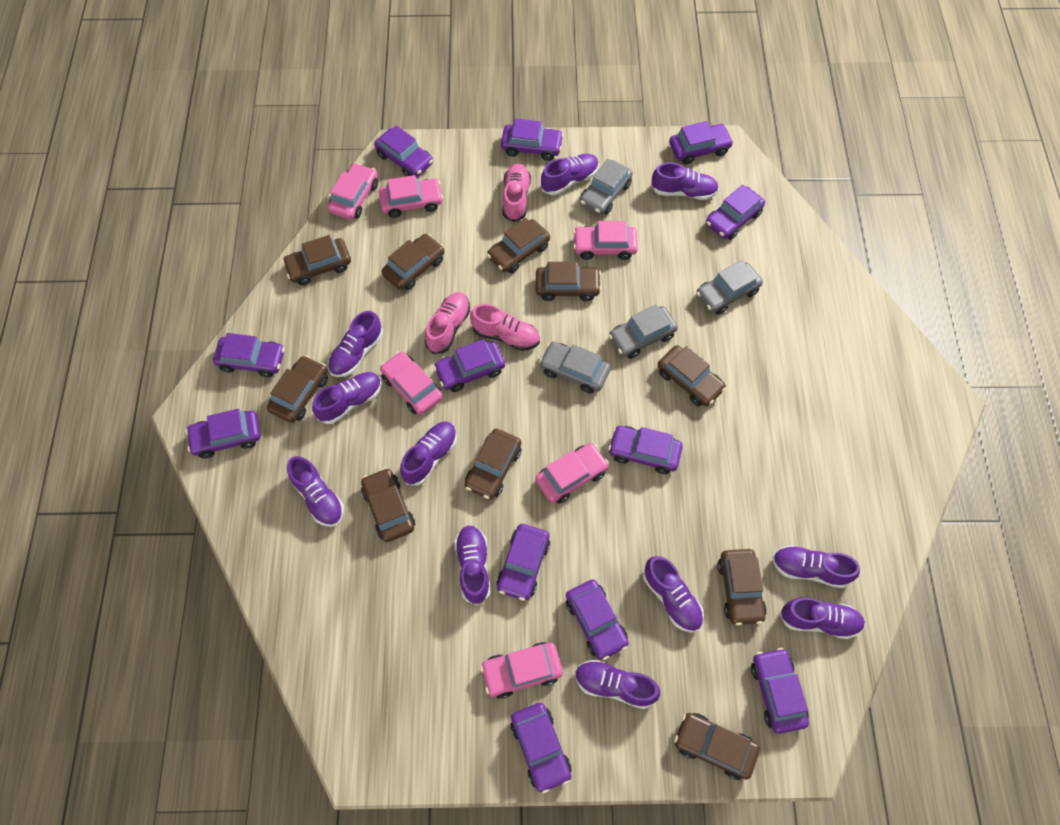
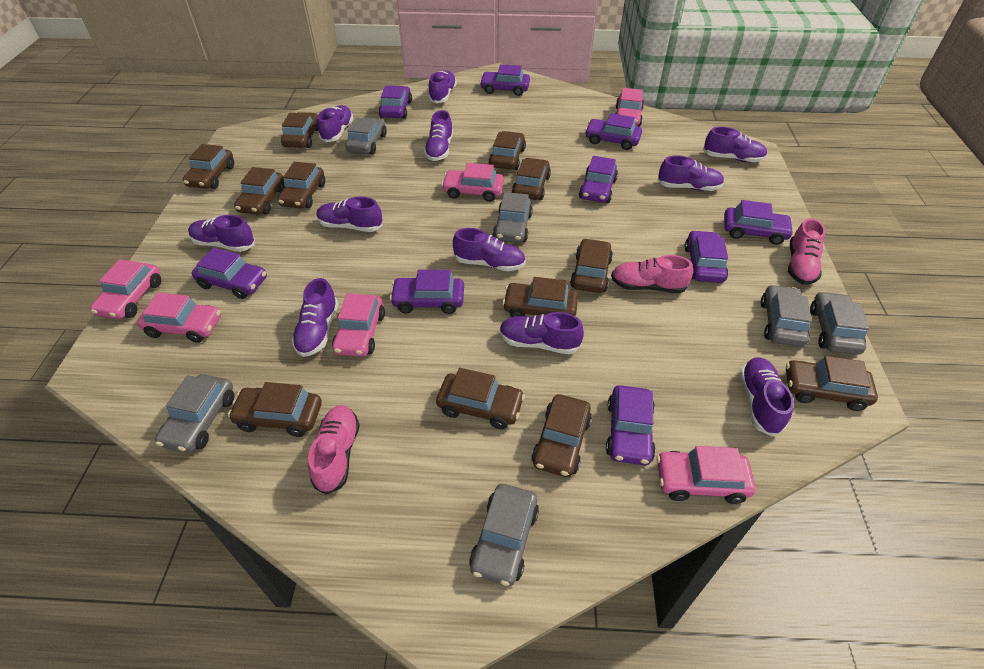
brown car: [267,355,328,423] [282,235,351,285] [361,468,415,542] [382,234,444,290] [465,429,522,499] [487,218,550,274] [536,262,602,301] [658,345,726,406] [674,713,760,780] [718,549,767,626] = 10 -> [183,144,234,189] [228,382,322,437] [234,167,285,215] [277,162,325,208] [281,112,319,148] [436,368,525,429] [489,131,526,170] [503,277,578,317] [512,158,551,200] [531,394,592,477] [570,238,613,293] [786,356,878,411] = 12
grey car: [539,342,611,394] [580,159,633,215] [608,304,678,359] [696,260,763,315] = 4 -> [155,374,234,453] [345,117,387,155] [469,484,539,586] [493,192,533,243] [761,284,812,347] [810,291,869,355] = 6
purple car: [186,409,260,458] [213,333,285,378] [374,125,433,177] [433,339,505,392] [496,524,550,601] [501,119,564,161] [511,703,572,794] [566,580,629,660] [608,426,683,474] [669,121,734,165] [706,185,765,240] [751,648,809,734] = 12 -> [192,248,267,299] [379,85,412,119] [390,269,464,314] [480,64,530,96] [579,156,618,203] [585,113,642,150] [606,385,656,465] [685,230,728,283] [724,200,794,245] = 9

